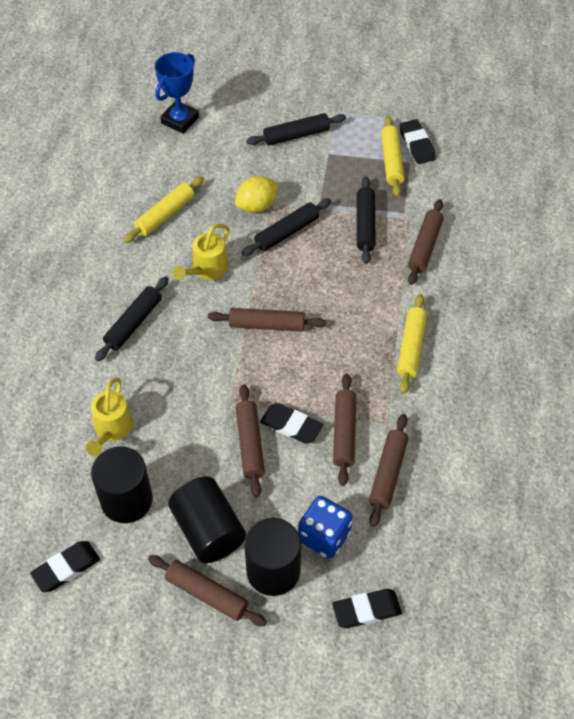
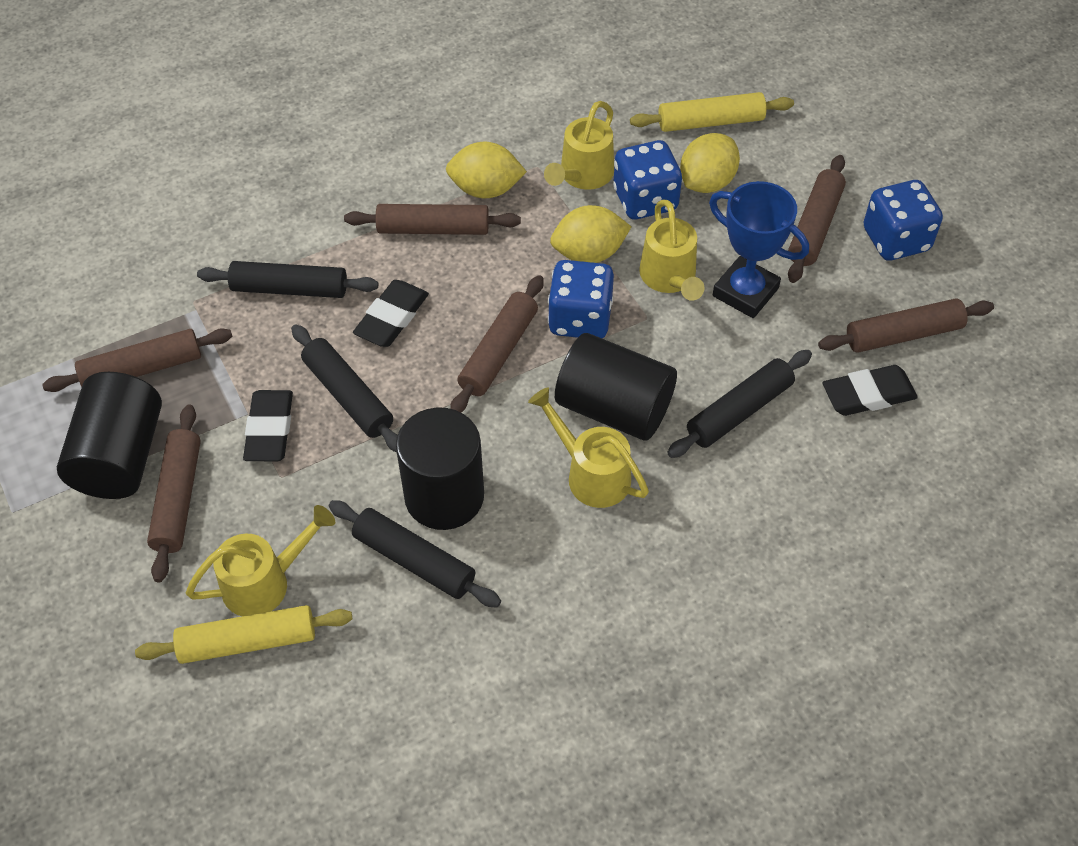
black eraser: [30,541,100,592] [260,403,323,444] [332,589,402,628] [399,119,436,164] = 4 -> [243,390,293,461] [353,280,429,347] [823,365,918,416] = 3
blue dice: [298,496,353,559] = 1 -> [548,260,614,338] [613,140,682,219] [864,180,943,261] = 3
yellow lemon: [235,176,279,213] = 1 -> [446,142,527,198] [550,205,631,263] [680,133,740,193] = 3
yellow rolling pin: [123,176,204,243] [381,116,405,197] [397,294,427,394] = 3 -> [135,605,353,664] [630,92,794,132] = 2
yellow watering can: [86,377,133,456] [173,224,230,280] = 2 -> [186,505,335,616] [528,387,649,508] [544,101,614,190] [639,200,704,301] = 4

